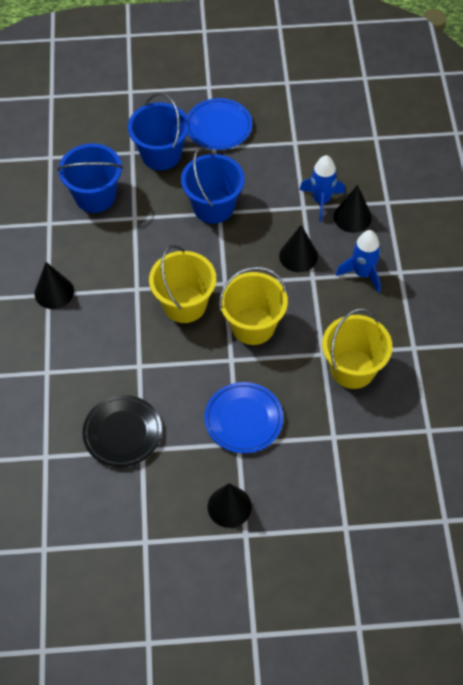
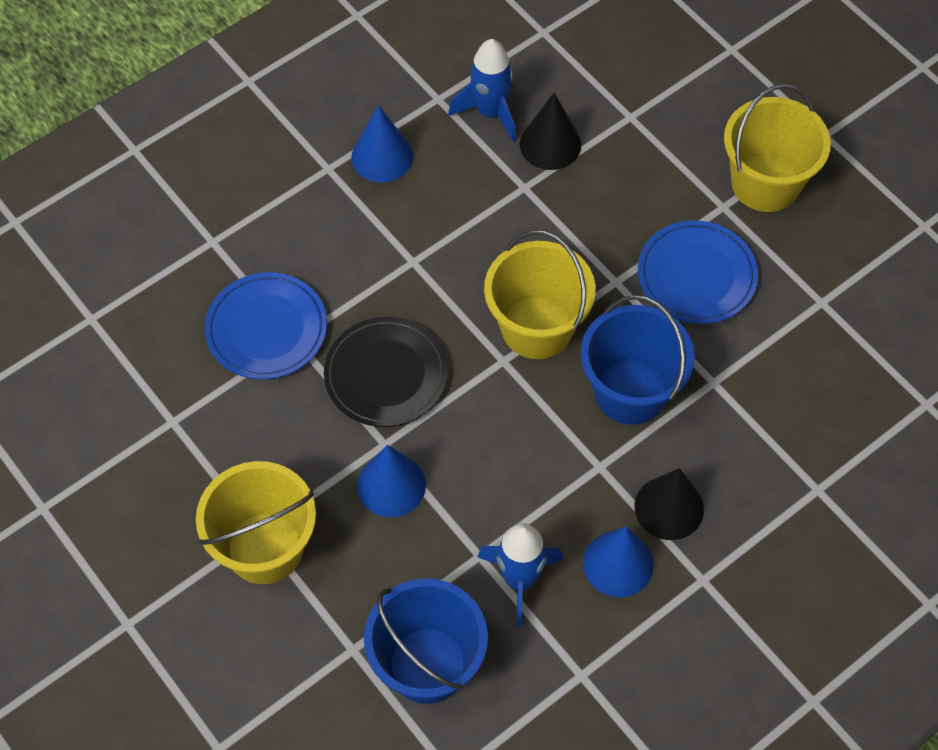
black cone: [35,262,74,309] [208,483,252,528] [279,225,318,272] [334,185,372,233] = 4 -> [520,93,581,170] [635,468,704,540] = 2
blue bucket: [57,144,123,213] [128,93,189,170] [181,147,245,224] = 3 -> [364,578,488,704] [580,295,695,425] = 2
blue cone: none = 0 -> [351,105,414,182] [357,445,426,517] [583,526,654,597] = 3

